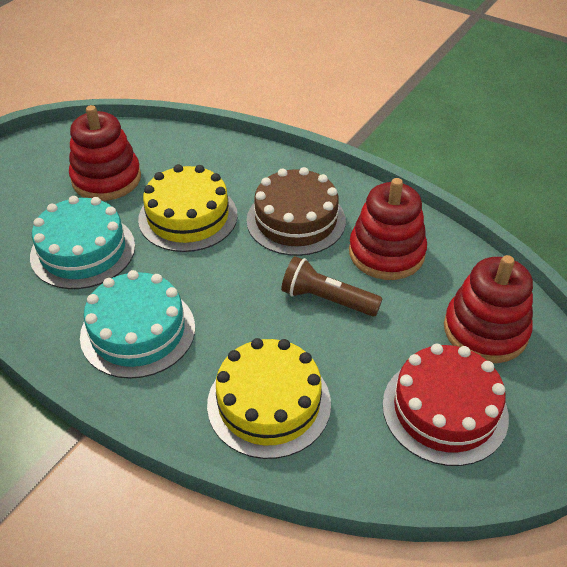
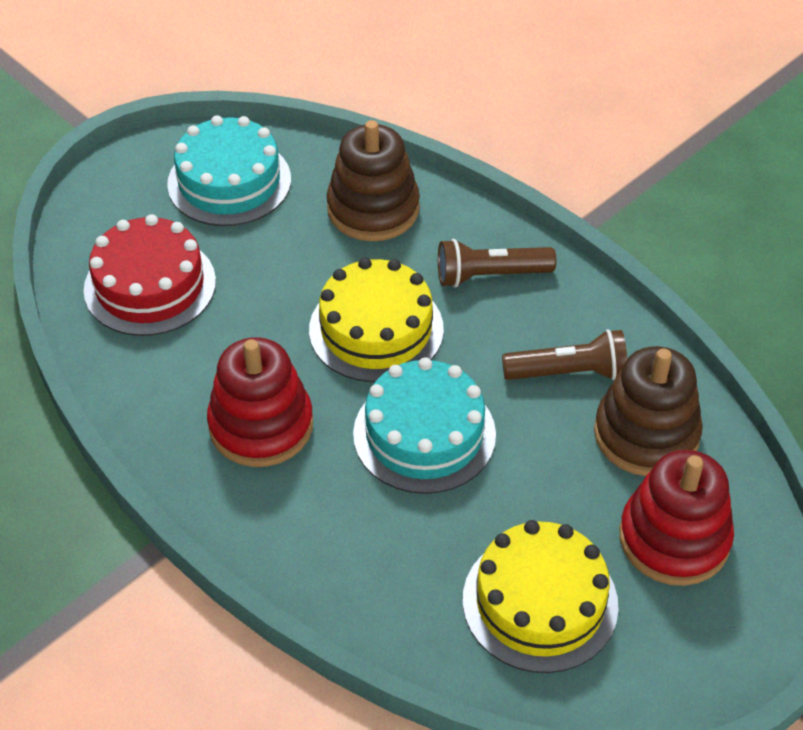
brown cake: [247,167,346,256] = 1 -> none = 0
brown flashlight: [281,256,383,316] = 1 -> [438,239,556,287] [502,329,627,380] = 2
brown stacking toy: none = 0 -> [327,120,420,241] [594,346,703,476] = 2
red stacking toy: [69,105,141,201] [349,178,427,280] [444,255,533,363] = 3 -> [207,337,313,467] [619,450,734,586] = 2

